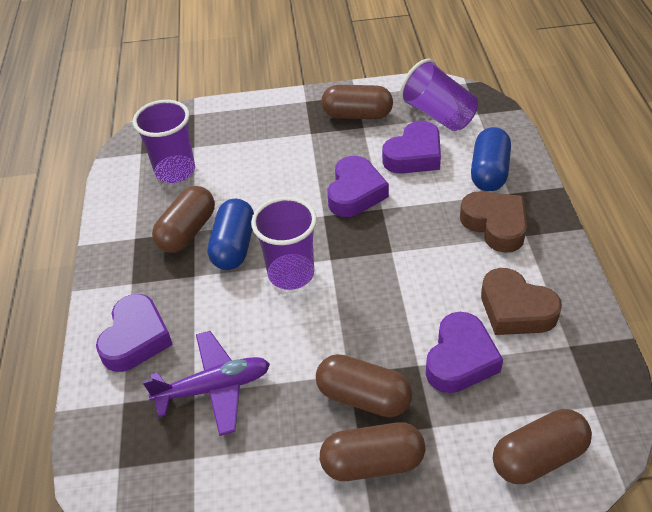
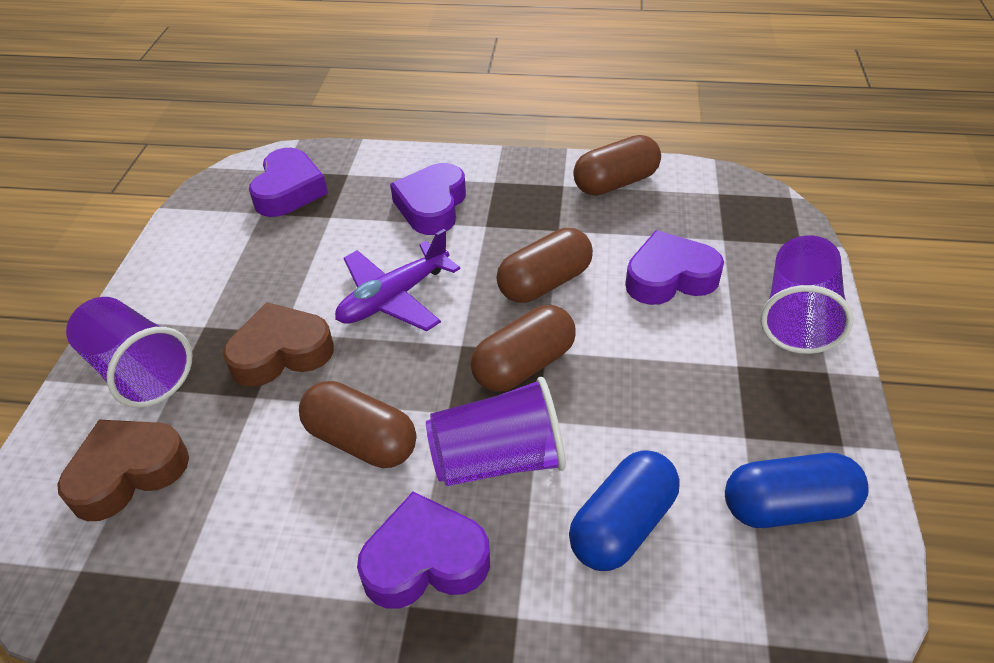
brown capsule: [152,186,215,253] [316,354,412,417] [320,422,425,481] [321,85,393,119] [493,409,592,484] = 5 -> [299,381,416,468] [471,305,576,392] [496,228,593,303] [573,135,661,196] = 4

